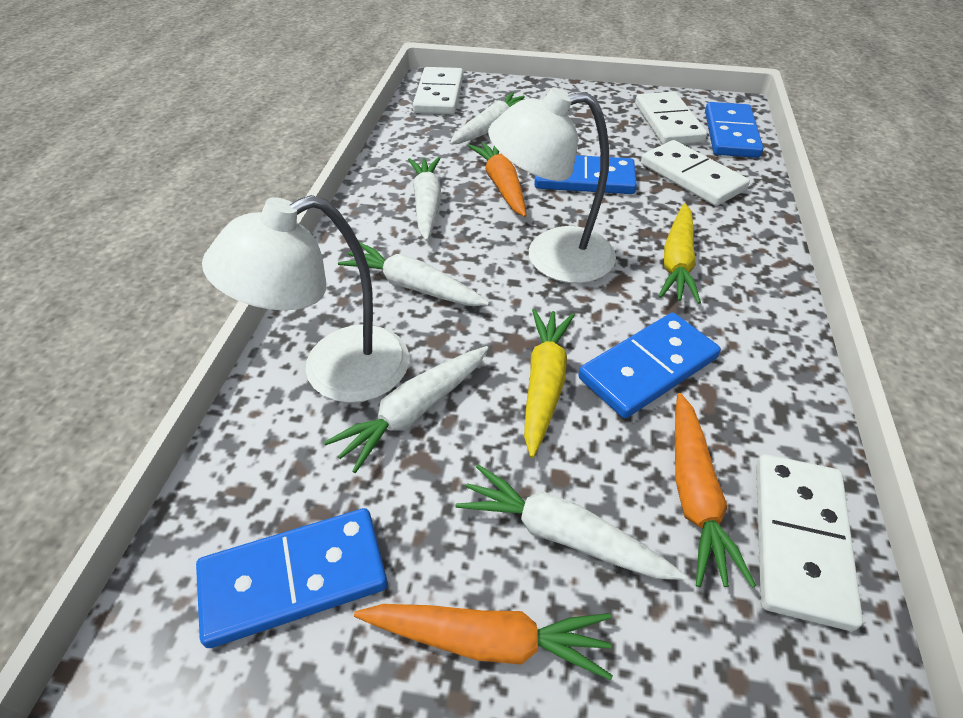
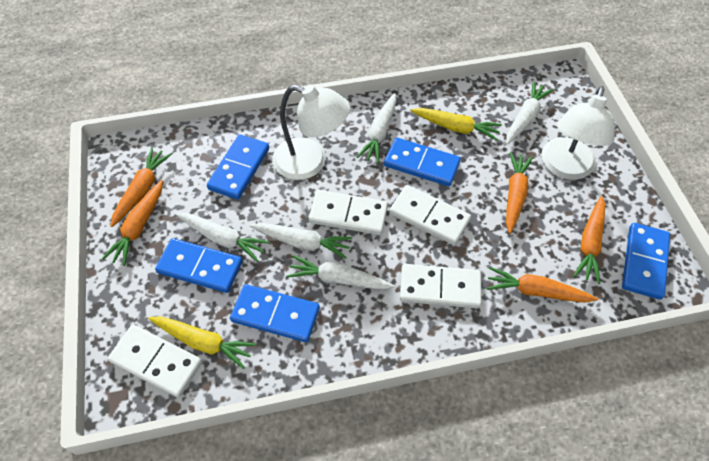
blue domino: [196,508,388,648] [534,155,637,194] [578,313,721,418] [705,102,763,158] = 4 -> [155,238,242,293] [207,134,269,199] [230,284,320,342] [384,137,461,186] [622,223,670,300] = 5
orange carrot: [354,604,613,680] [468,142,527,217] [675,393,756,588] = 3 -> [102,180,163,266] [110,148,172,227] [487,267,599,303] [506,152,533,234] [574,196,605,284] = 5

